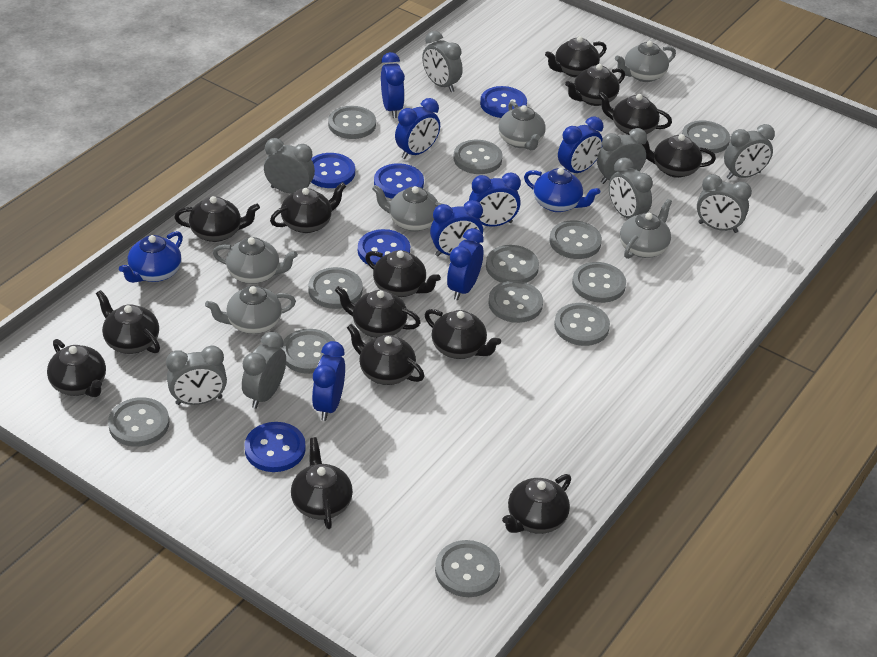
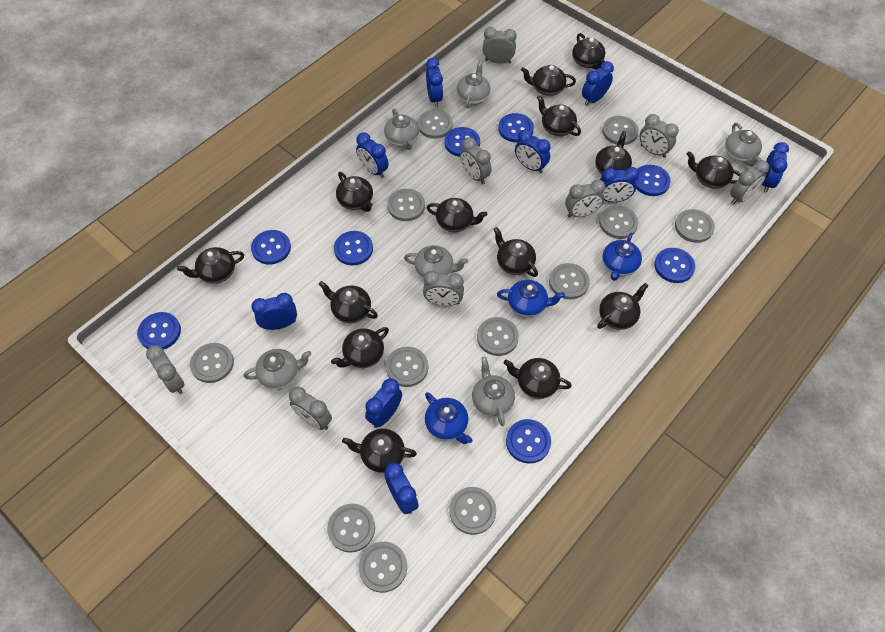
blue button: [245,422,306,472] [311,153,355,188] [358,229,410,265] [374,163,424,199] [480,86,527,118] = 5 -> [137,312,181,349] [251,230,291,265] [334,231,373,266] [445,127,480,157] [498,113,534,142] [506,419,551,463] [636,165,671,196] [654,248,695,283] = 8
blue clock: [312,341,345,421] [381,52,405,118] [395,98,440,159] [430,200,483,256] [447,228,484,300] [469,172,521,227] [558,117,604,173] = 7 -> [251,293,297,330] [356,133,389,178] [365,378,402,428] [384,462,419,514] [426,58,443,107] [515,129,550,173] [582,61,614,106] [600,167,639,202] [762,142,789,192] = 9
blue teapot: [119,231,183,283] [524,168,600,212] = 2 -> [425,392,473,444] [497,280,565,317] [602,233,642,281] = 3

